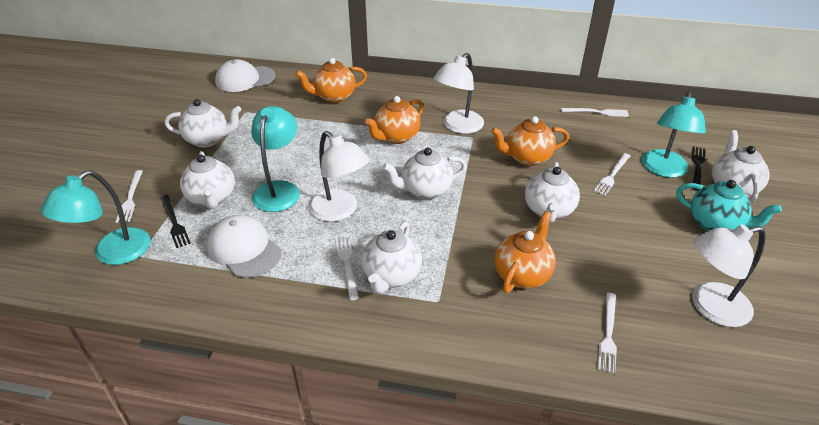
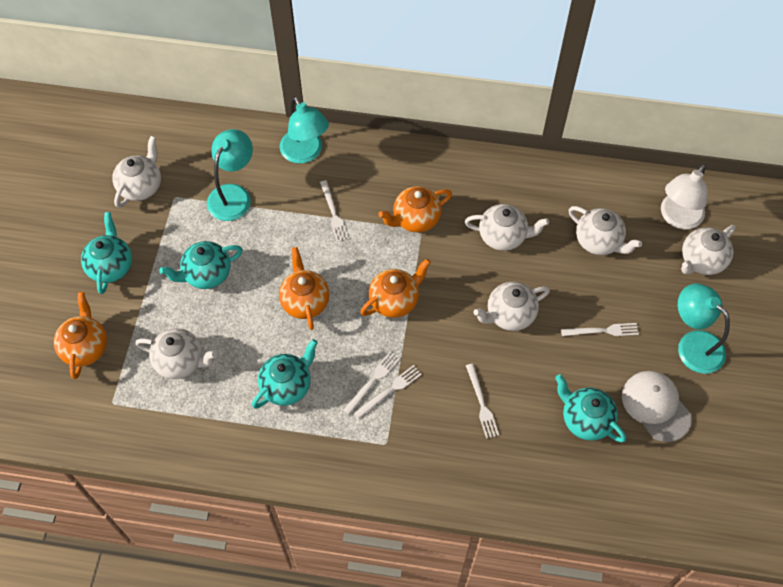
black fork: [161,195,191,248] [692,146,705,191] = 2 -> none = 0
turquoise teapot: [676,180,782,231] = 1 -> [81,212,132,294] [159,241,243,289] [252,339,318,409] [555,374,626,442] = 4
white cap: [207,215,281,278] [215,59,275,92] = 2 -> [622,371,692,442] = 1
white lamp: [309,131,369,222] [434,53,484,134] [692,224,766,327] = 3 -> [661,164,708,229] = 1

